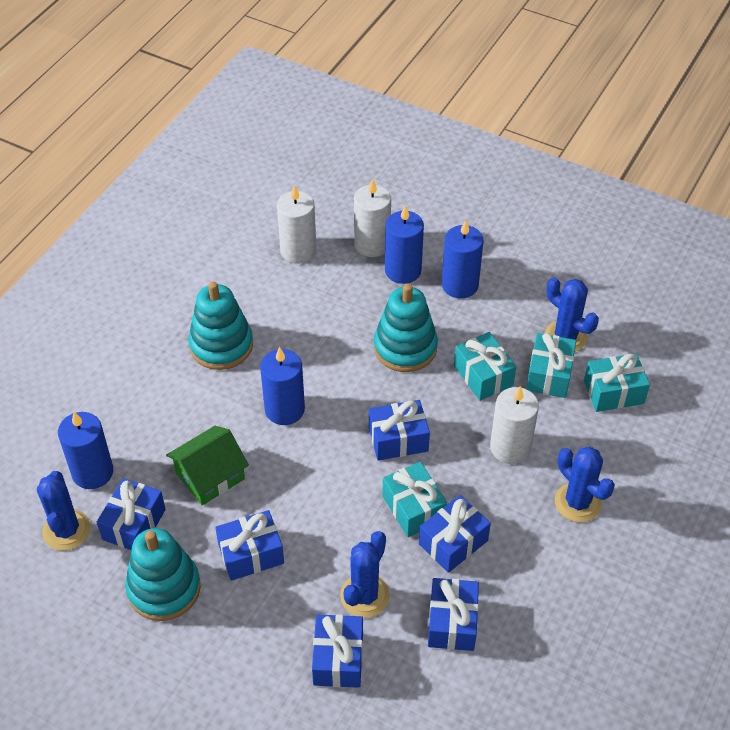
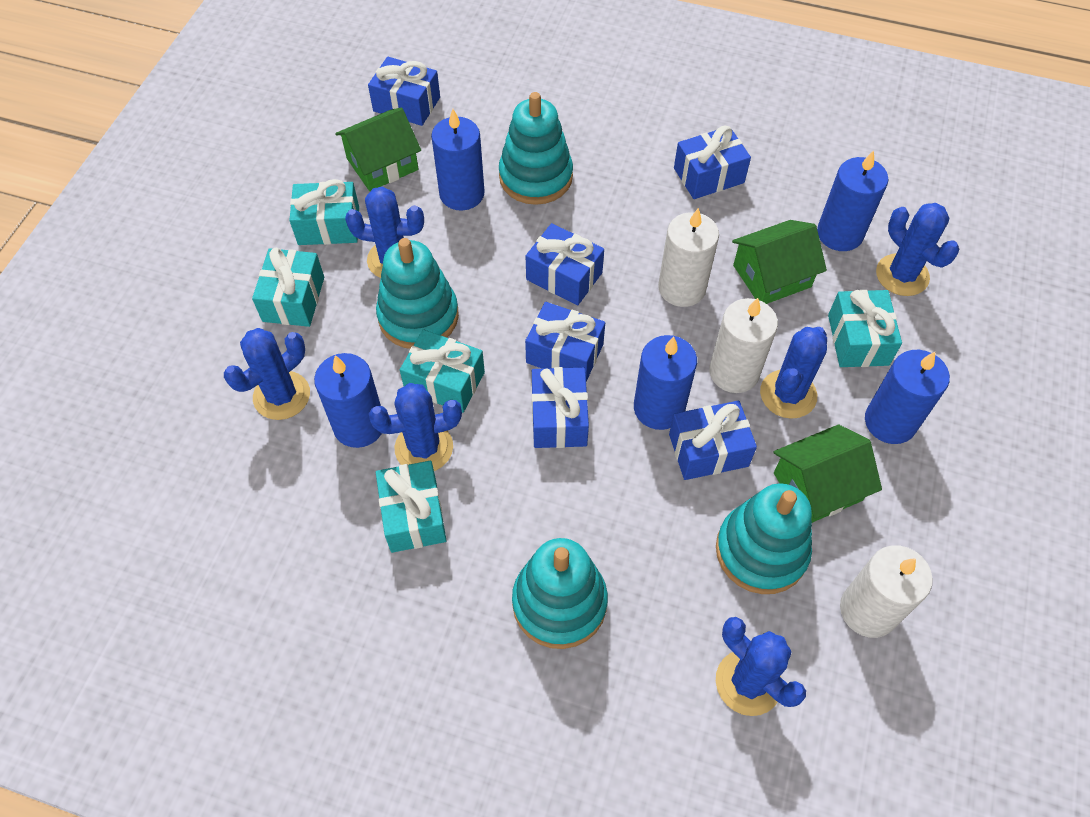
blue cactus: [37,471,91,551] [340,531,390,618] [545,277,599,352] [555,447,615,522] = 4 -> [224,328,310,420] [345,187,424,278] [369,383,462,471] [716,617,806,716] [760,327,827,419] [876,203,959,296] = 6
blue candle: [58,412,113,489] [260,347,305,425] [385,205,424,284] [442,220,483,298] = 4 -> [314,353,382,448] [431,109,485,210] [634,335,697,430] [817,150,889,251] [865,350,950,444] = 5
green house: [166,426,249,505] = 1 -> [335,108,421,191] [732,220,827,304] [773,425,882,523] = 3
turquoise gift: [382,462,447,537] [454,332,516,401] [526,333,576,398] [584,354,650,412] = 4 -> [252,248,324,327] [289,179,359,245] [376,461,447,553] [400,329,485,413] [828,290,902,367] = 5
turquoise stacking toy: [125,528,201,621] [188,281,253,370] [374,284,438,372] = 3 -> [376,238,459,349] [499,92,573,205] [512,538,608,649] [716,483,812,594] = 4

